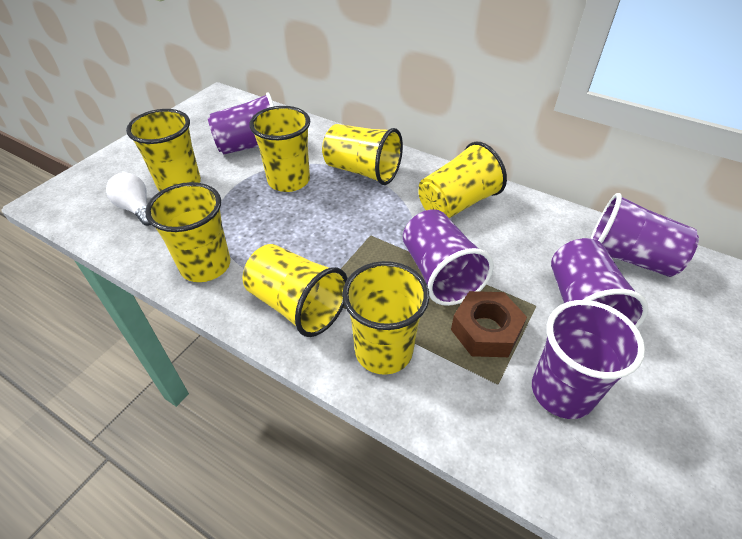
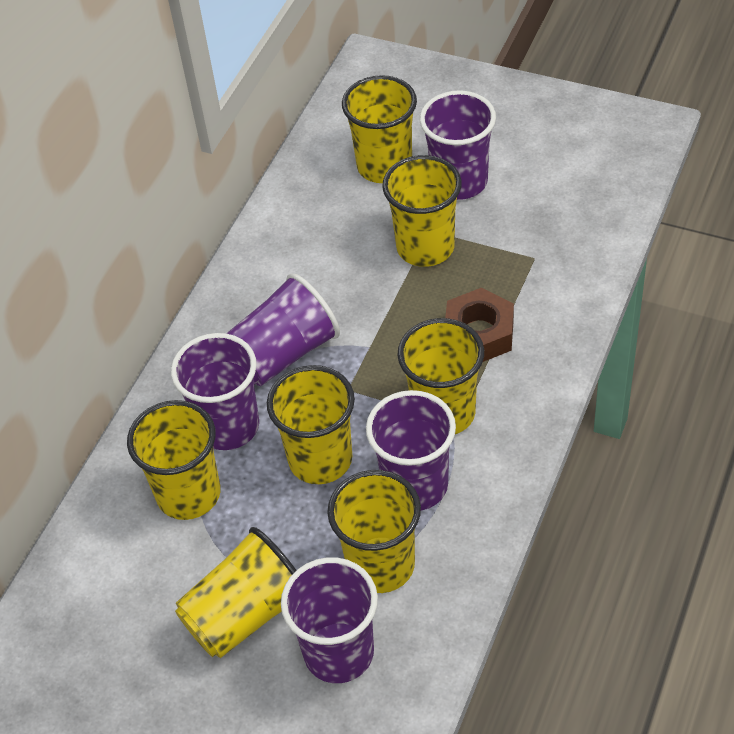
white light bulb: [106,172,151,226] = 1 -> none = 0

